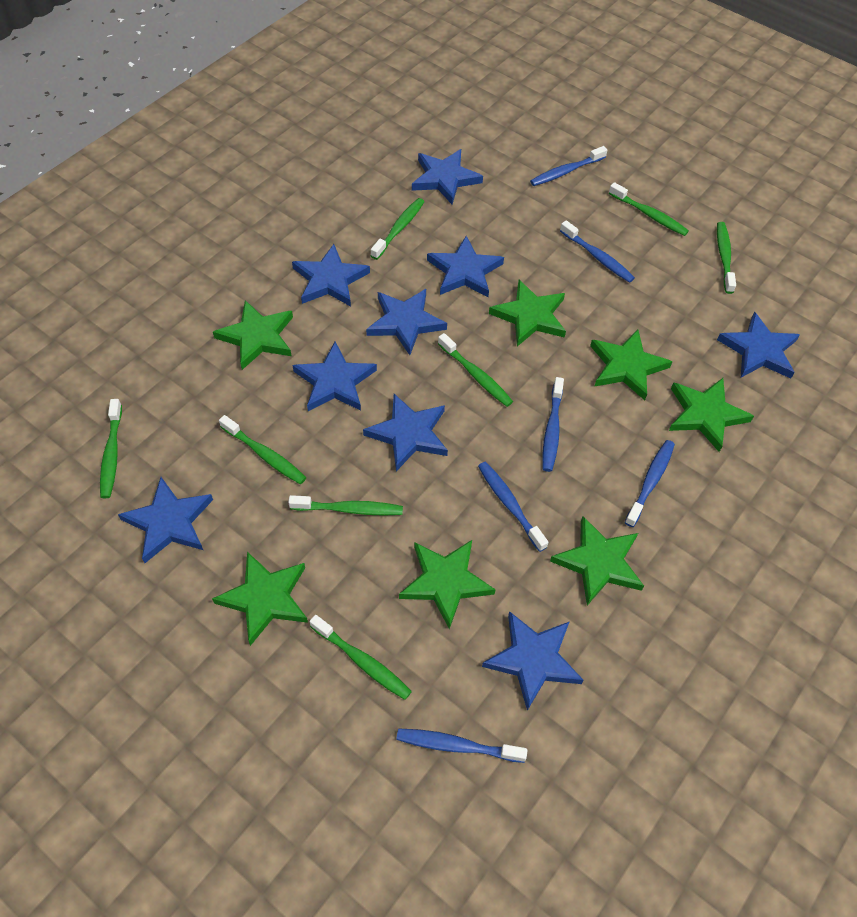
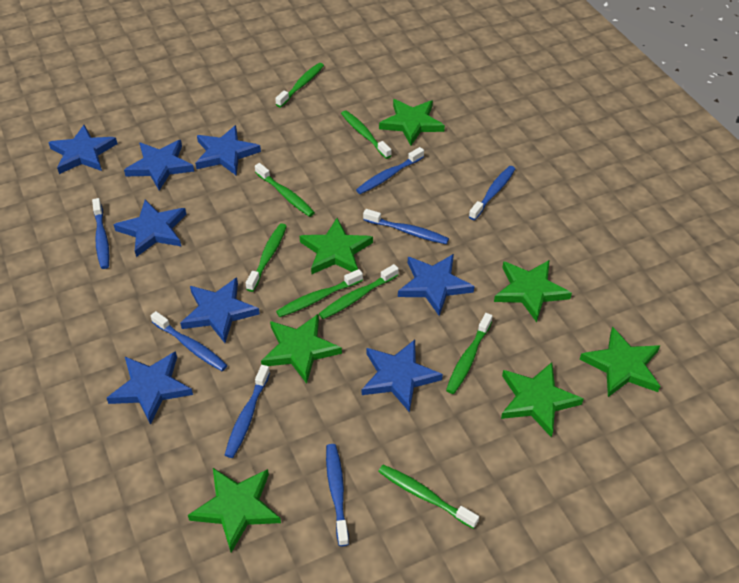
blue star: [118,477,213,563] [292,244,370,307] [292,342,377,411] [363,394,448,471] [366,289,447,355] [412,149,483,204] [427,236,504,297] [482,611,583,711] [717,312,800,378] = 9 -> [48,125,118,174] [107,351,193,425] [114,199,186,257] [124,140,194,191] [180,277,260,343] [195,125,261,176] [362,340,443,412] [398,254,474,316] = 8
blue toothbrush: [396,728,527,763] [478,462,549,552] [530,146,607,186] [542,377,564,472] [560,220,635,283] [625,440,675,527] = 6 -> [92,198,110,269] [151,311,228,371] [225,365,270,458] [326,444,349,546] [356,147,424,194] [363,209,449,244] [469,166,515,220] = 7

